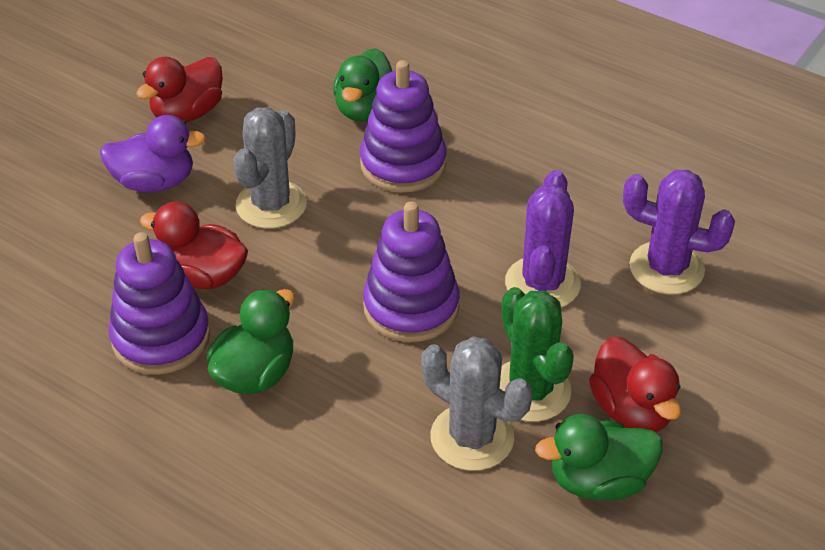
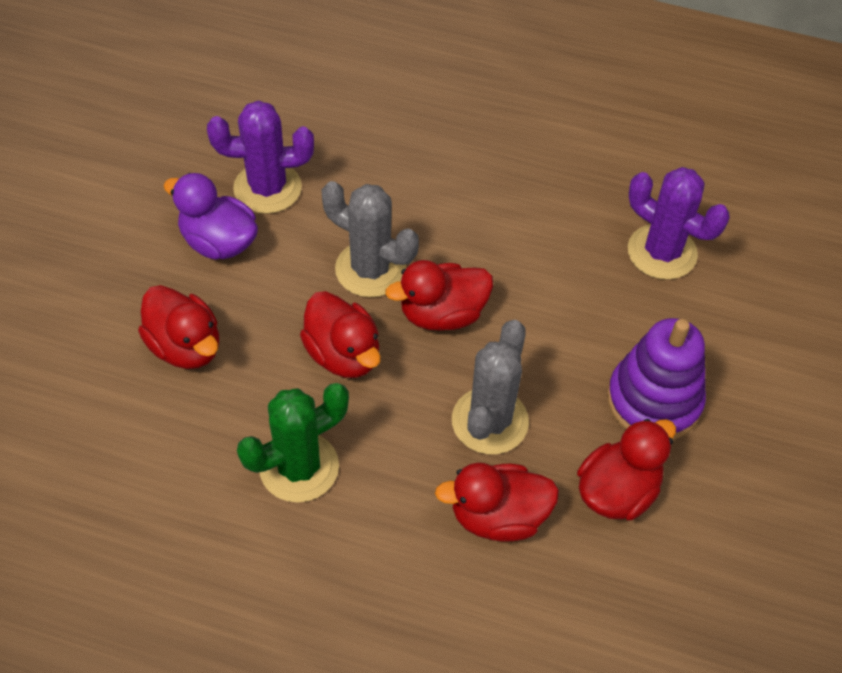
green duck: [207,289,295,394] [333,48,392,121] [535,414,663,500] = 3 -> none = 0
purple stacking toy: [108,232,210,375] [360,60,446,192] [363,201,460,342] = 3 -> [607,318,706,440] = 1
red duck: [136,57,223,122] [140,202,248,289] [589,337,681,432] = 3 -> [138,285,219,369] [300,291,381,378] [385,260,493,331] [435,463,559,542] [577,419,676,521] = 5

